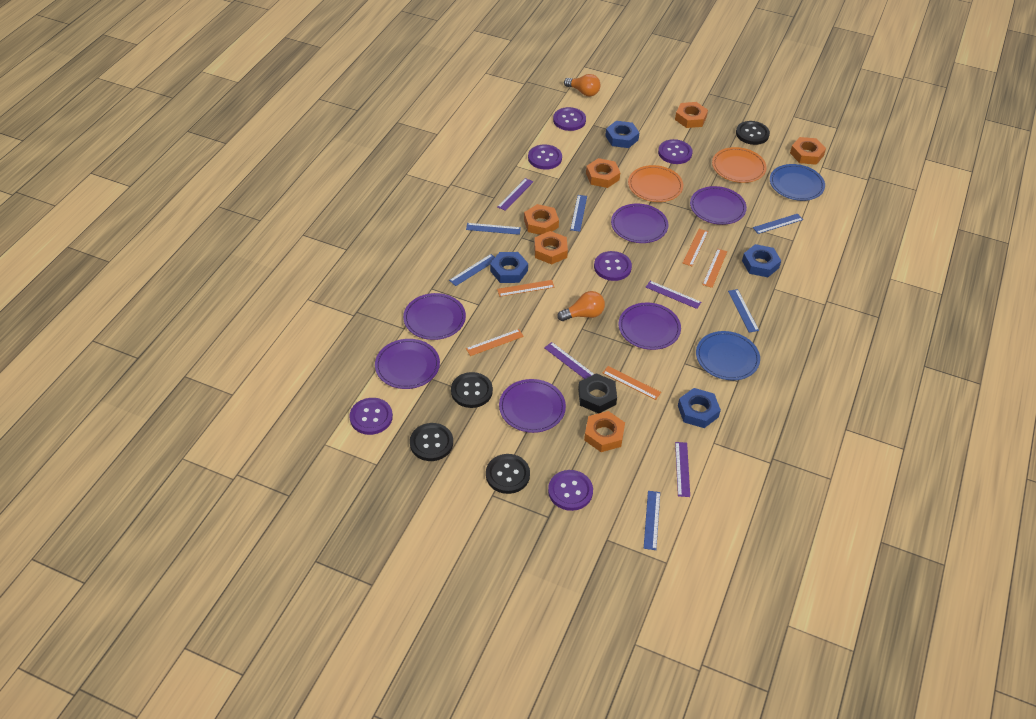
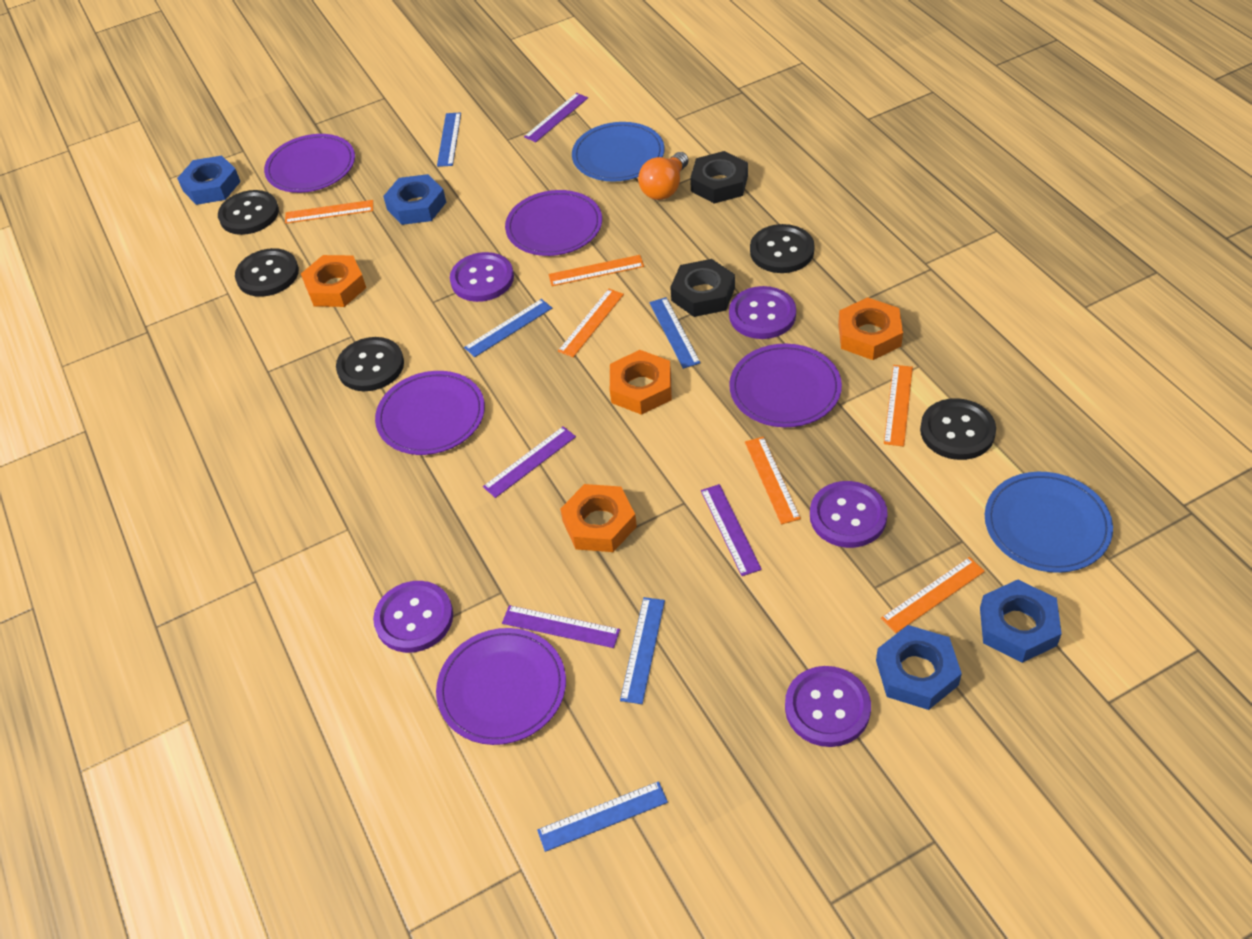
black button: [410,423,453,461] [451,372,493,408] [486,454,530,494] [736,121,770,145] = 4 -> [218,190,279,235] [235,248,299,297] [336,337,404,391] [750,224,815,273] [920,398,996,460] = 5
black nut: [578,373,617,413] = 1 -> [670,259,735,317] [690,151,748,203] = 2
blue ruler: [449,254,495,286] [466,223,521,235] [570,195,587,232] [644,491,660,550] [728,289,759,333] [753,214,803,234] = 6 -> [437,112,461,167] [464,299,552,357] [537,781,668,852] [620,597,665,704] [649,297,700,369] = 5
orange light bulb: [557,291,605,321] [564,74,601,97] = 2 -> [638,152,689,200] = 1
orange nut: [524,204,559,235] [534,231,568,264] [584,411,625,452] [586,158,620,188] [675,102,708,128] [790,137,826,165] = 6 -> [301,255,366,307] [560,484,637,552] [610,350,672,415] [838,297,903,360] = 4
orange plate: [628,165,683,202] [712,147,767,183] = 2 -> none = 0
orange ruler: [466,329,524,356] [497,280,555,297] [603,366,661,400] [683,229,708,266] [702,249,727,288] = 5 -> [285,200,373,224] [548,255,644,286] [558,289,624,357] [745,437,801,524] [881,557,985,633] [884,365,913,447] = 6
purple button: [349,398,393,435] [528,144,562,170] [548,470,593,511] [553,107,586,131] [594,251,632,281] [658,139,692,164] = 6 -> [373,581,453,653] [450,252,514,302] [729,286,796,339] [785,666,871,747] [810,481,888,548] = 5
purple plate: [375,339,440,389] [403,293,466,340] [499,379,566,433] [611,204,668,243] [618,303,681,350] [690,186,747,225] = 6 -> [264,134,355,193] [375,371,485,455] [436,628,566,745] [505,190,602,256] [729,344,842,427] = 5

